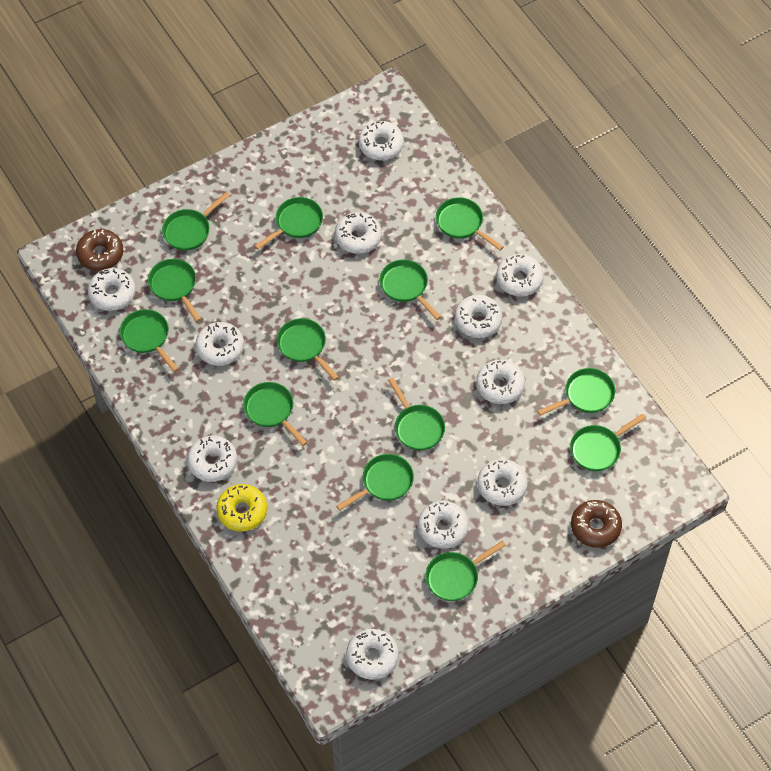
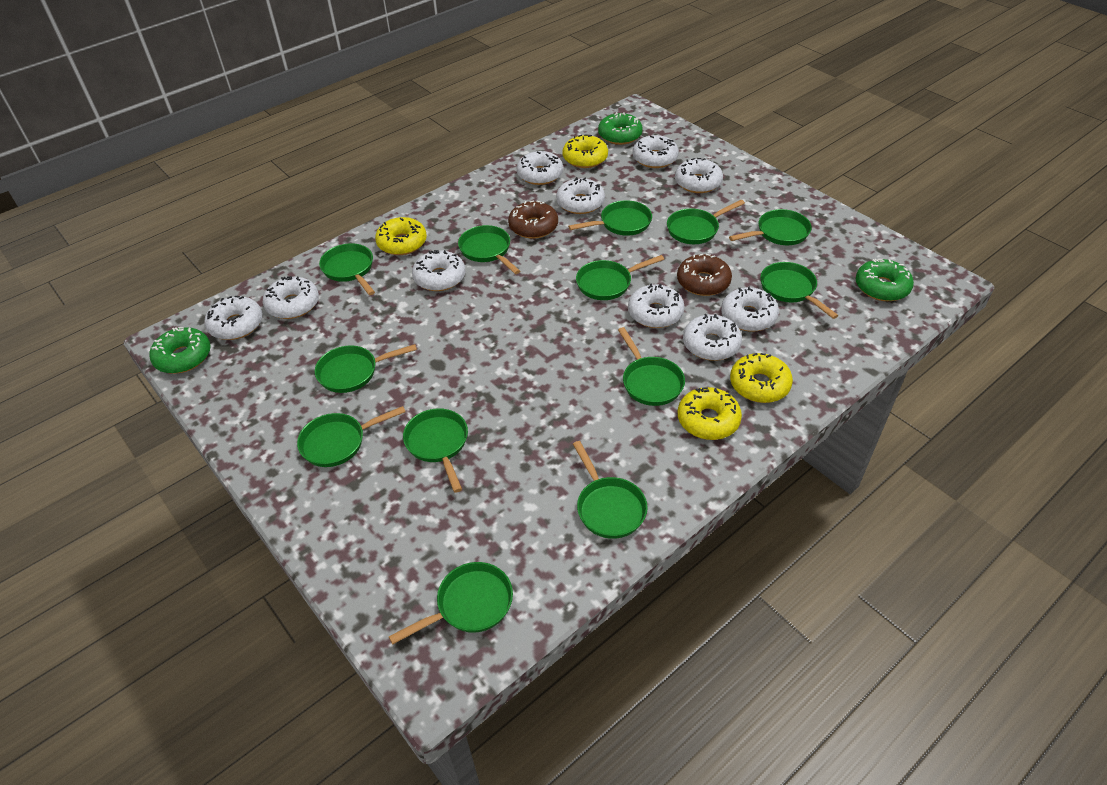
green donut: none = 0 -> [149,327,211,374] [598,112,643,145] [856,259,914,301] = 3
white donut: [88,268,136,311] [187,436,237,482] [196,322,244,366] [335,212,382,254] [346,629,399,680] [358,121,404,160] [418,501,469,549] [455,295,503,338] [476,360,525,404] [477,459,528,506] [496,254,544,296] = 11 -> [204,296,263,340] [263,276,319,319] [412,250,465,291] [517,151,563,185] [556,177,605,214] [628,283,684,328] [633,135,679,168] [675,158,723,193] [683,314,742,361] [721,286,779,332] = 10
yellow donut: [216,484,267,532] = 1 -> [375,217,427,255] [562,135,608,168] [678,387,742,440] [730,353,793,403] = 4

